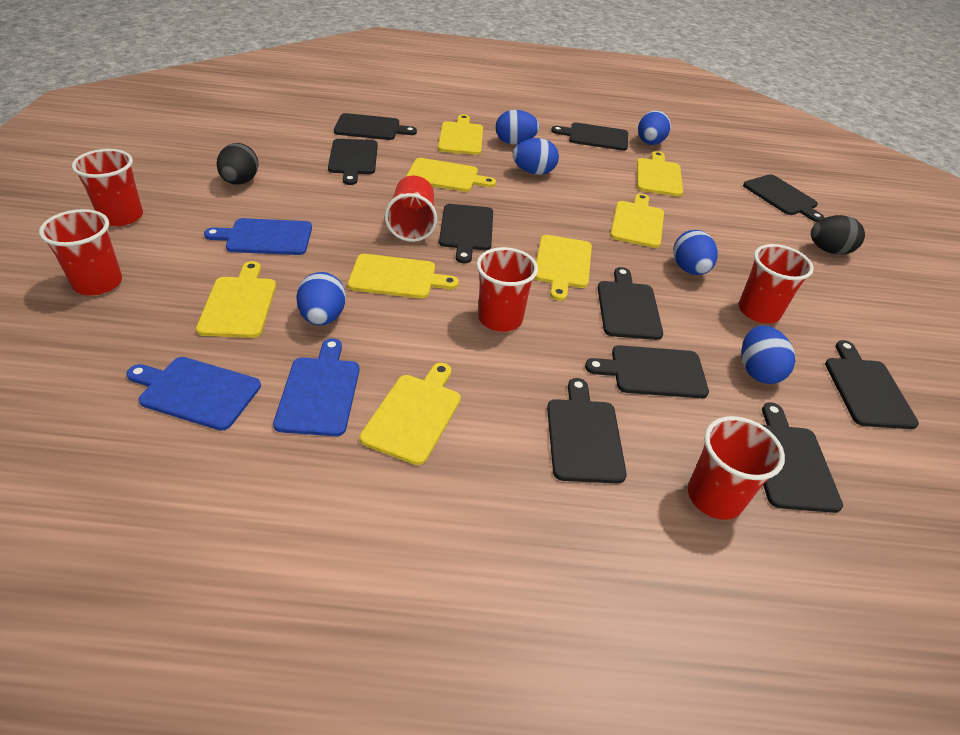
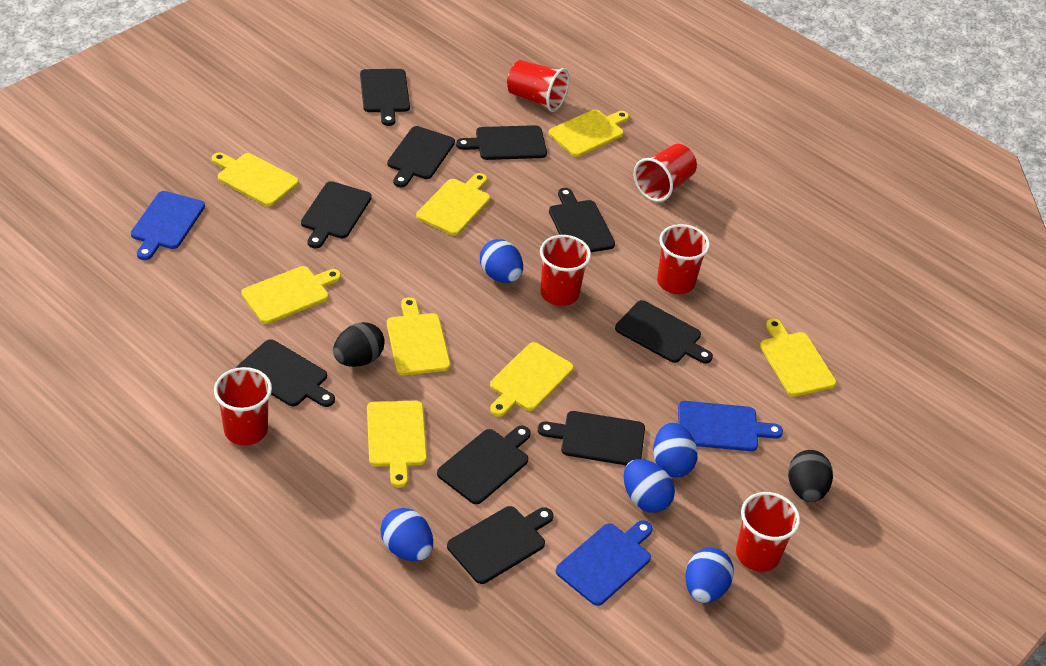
blue egg: [296,272,346,326] [495,110,539,144] [513,138,559,175] [638,110,671,145] [673,230,718,275] [741,325,795,384] = 6 -> [380,508,433,561] [480,239,523,283] [624,459,675,513] [653,423,698,478] [685,547,734,603] = 5

